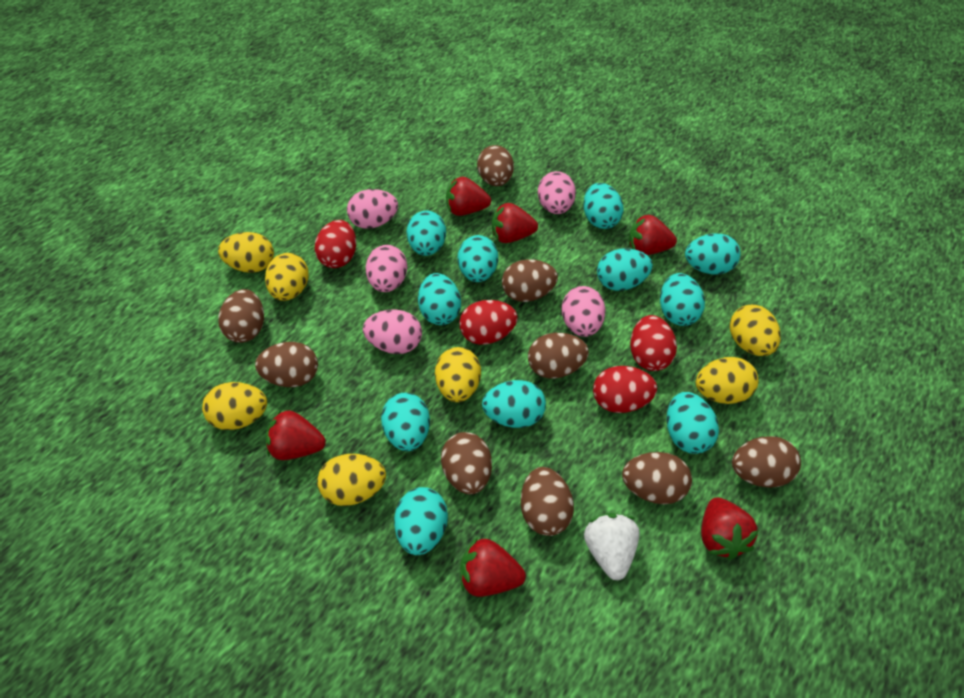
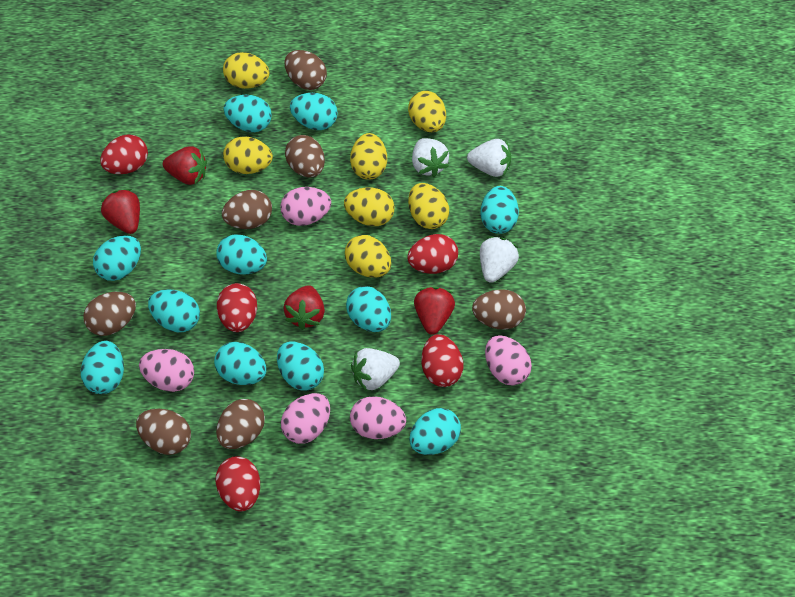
brown egg: [218,289,264,343] [255,342,318,387] [441,432,492,494] [477,145,514,186] [502,259,558,302] [521,467,574,536] [528,333,589,379] [622,452,692,504] [732,436,801,488] = 9 -> [83,292,136,336] [136,409,191,455] [216,399,265,449] [222,190,272,229] [284,50,327,90] [285,135,325,178] [472,289,526,330] = 7
red egg: [314,220,356,268] [459,300,518,345] [593,366,657,413] [630,315,677,371] = 4 -> [100,135,148,174] [215,456,260,511] [217,283,257,332] [407,234,458,274] [421,334,463,387] = 5
red strawberry: [266,410,326,460] [446,177,491,216] [460,537,526,597] [492,203,538,243] [629,215,677,255] [701,497,759,560] = 6 -> [101,189,140,234] [163,146,207,185] [283,285,325,330] [414,287,455,335] = 4
white strawberry: [584,513,640,580] = 1 -> [351,348,400,391] [412,138,449,177] [467,139,511,177] [480,237,519,283] = 4

